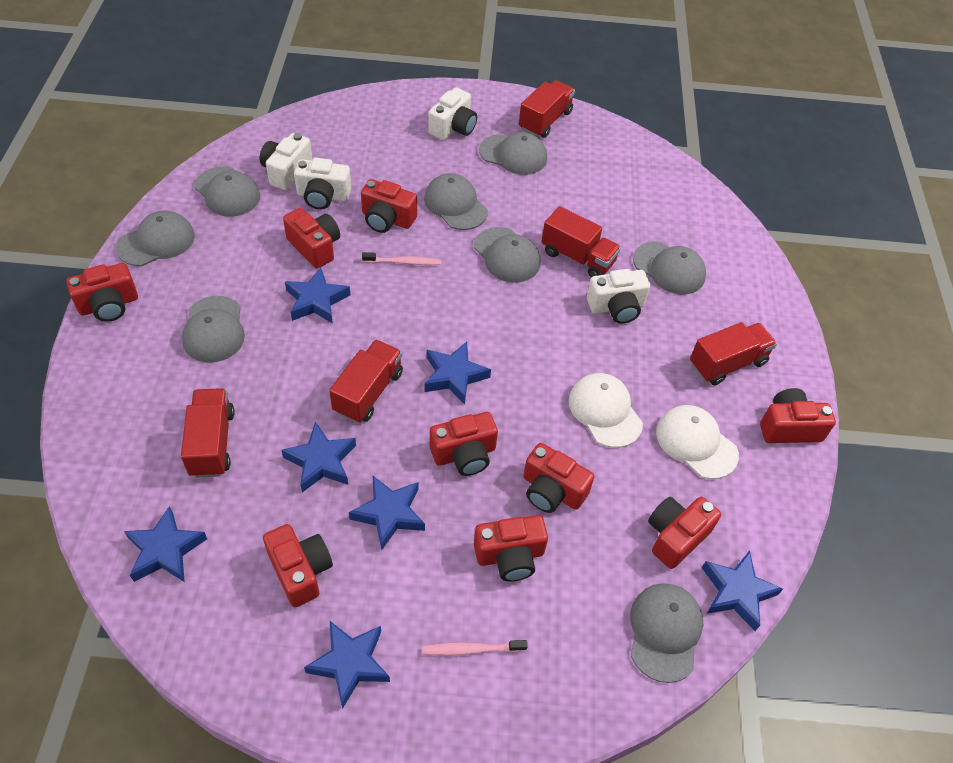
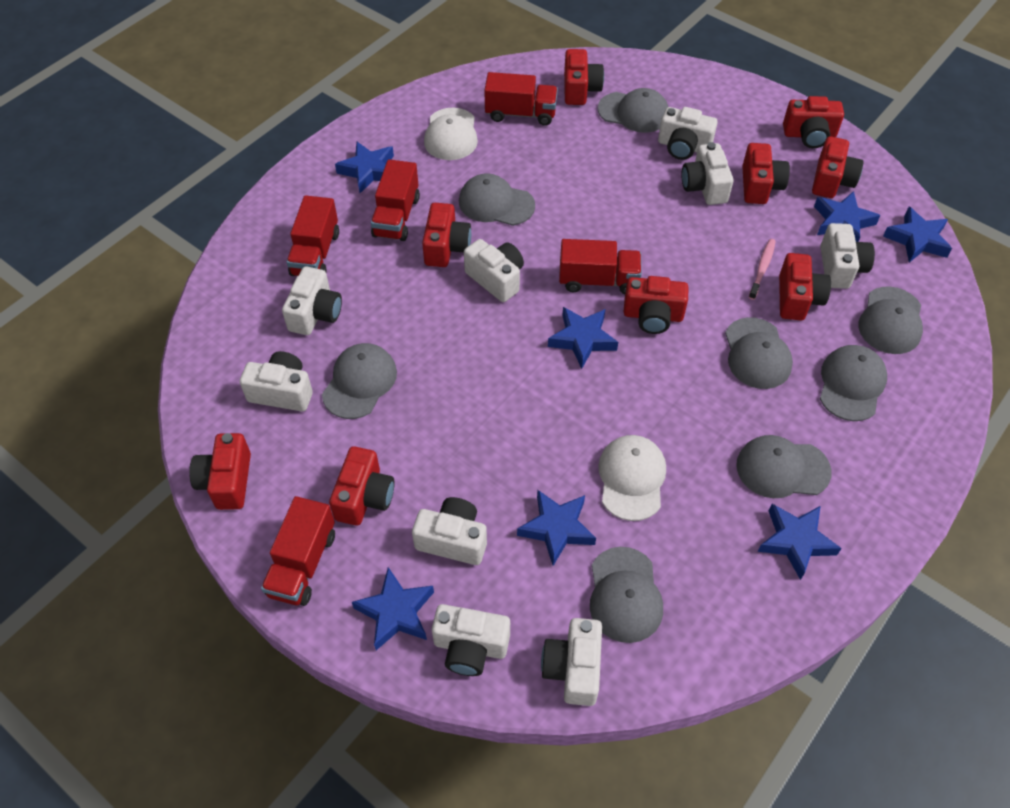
pink toothbrush: [362,252,441,265] [422,640,528,655] = 2 -> [749,239,776,300] = 1
white camera: [259,133,312,190] [294,158,351,210] [428,87,477,140] [587,269,650,324] = 4 -> [240,351,313,412] [282,266,342,335] [412,497,487,565] [432,604,510,676] [464,239,524,302] [541,618,602,706] [658,107,718,160] [681,142,734,205] [820,223,875,289] = 9

